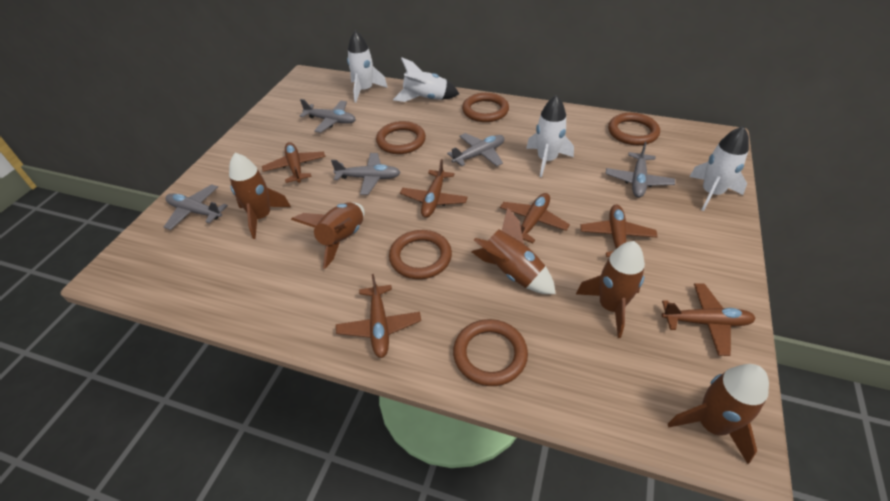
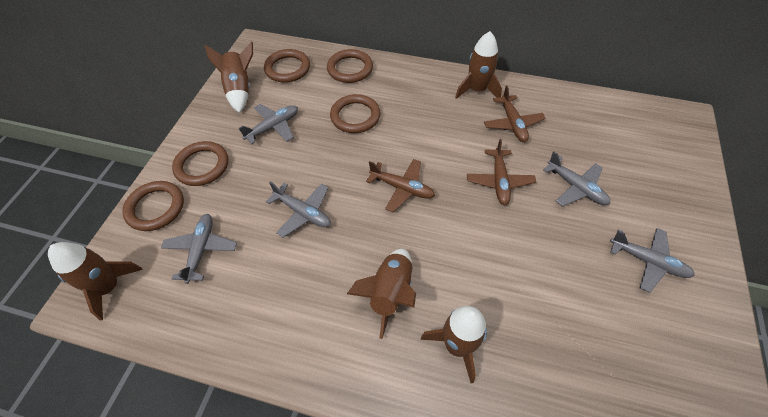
brown plane: [262,142,325,183] [336,274,421,358] [400,159,468,218] [500,193,570,243] [580,205,658,257] [662,283,756,356] = 6 -> [366,159,435,212] [467,139,536,205] [484,85,545,142] = 3
white rocket: [347,31,388,103] [393,57,459,102] [526,95,574,177] [689,126,749,211] = 4 -> none = 0

